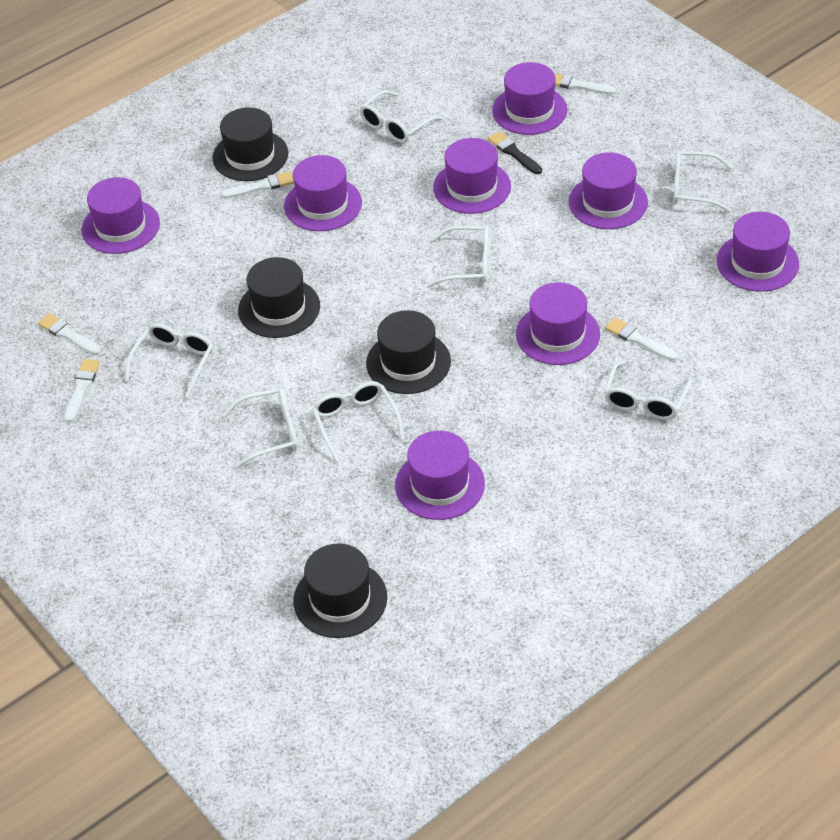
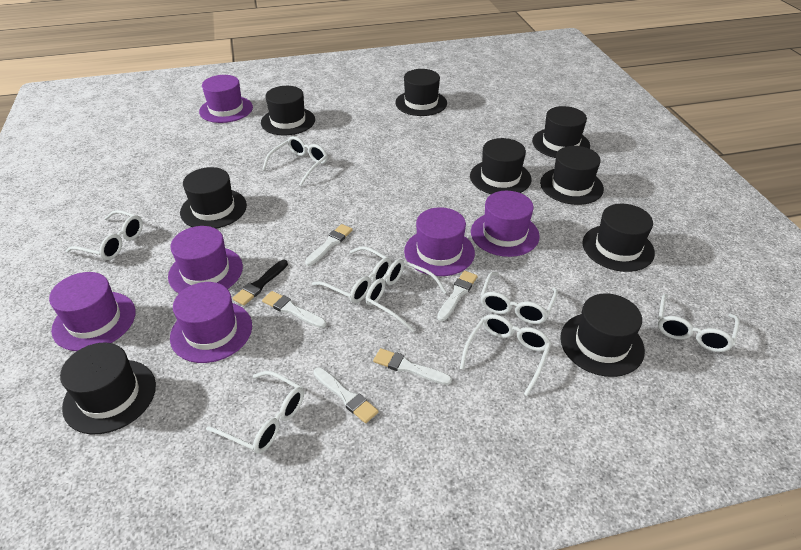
black hat: [212,107,288,181] [238,257,320,338] [293,543,387,638] [366,310,451,394] = 4 -> [60,343,156,434] [180,167,247,229] [261,86,315,135] [395,69,447,116] [470,138,531,194] [532,106,590,158] [540,146,604,205] [560,293,645,377] [583,204,655,272] = 9
purple hat: [81,177,160,254] [284,155,362,231] [395,431,485,520] [433,138,511,214] [492,62,567,135] [516,282,600,365] [569,152,648,229] [717,212,799,292] = 8 -> [49,272,136,351] [168,226,243,293] [170,282,252,363] [199,75,253,123] [404,207,475,276] [471,191,540,257] = 6
white glasses: [125,323,213,398] [222,388,298,468] [312,381,404,462] [360,90,443,143] [427,225,489,287] [604,361,692,420] [673,150,733,212] = 7 -> [66,210,143,260] [206,371,304,454] [262,136,328,186] [312,246,392,303] [366,259,447,332] [460,314,551,396] [480,272,558,324] [658,294,740,352] = 8

